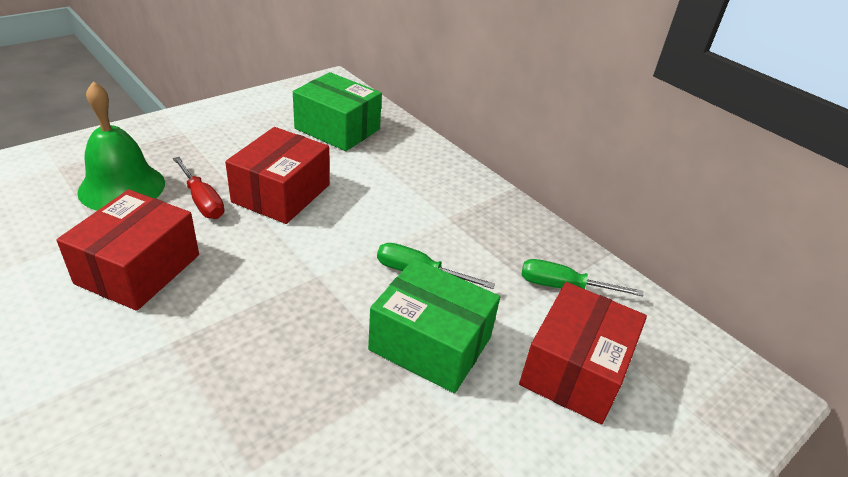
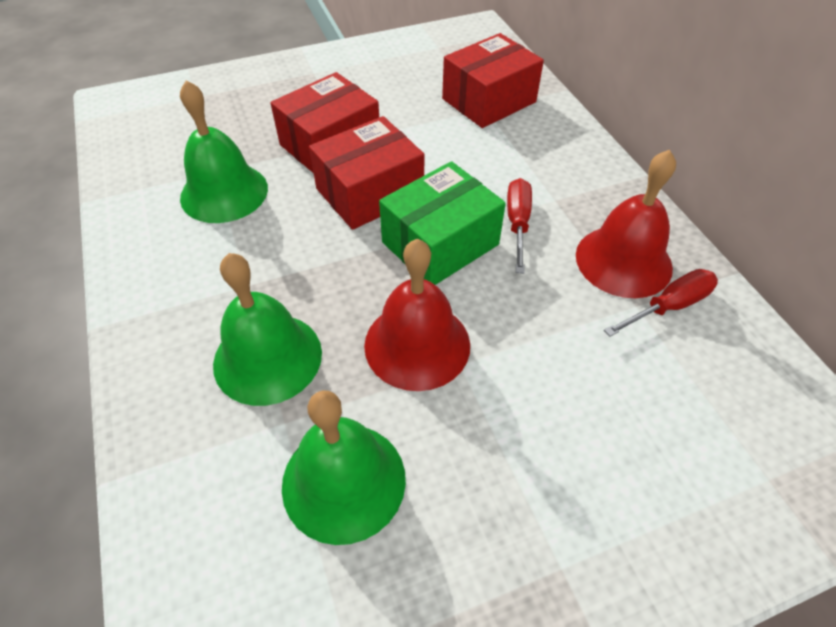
green bell: [77,81,165,211] = 1 -> [180,80,268,223] [213,253,322,406] [282,390,406,545] = 3
green box: [293,72,382,151] [368,258,500,393] = 2 -> [379,161,506,285] = 1
green screwdriver: [377,243,495,289] [521,259,643,296] = 2 -> none = 0
red bell: none = 0 -> [364,239,470,391] [576,150,676,298] = 2
red screwdriver: [173,157,225,219] = 1 -> [507,178,532,273] [604,269,718,337] = 2

